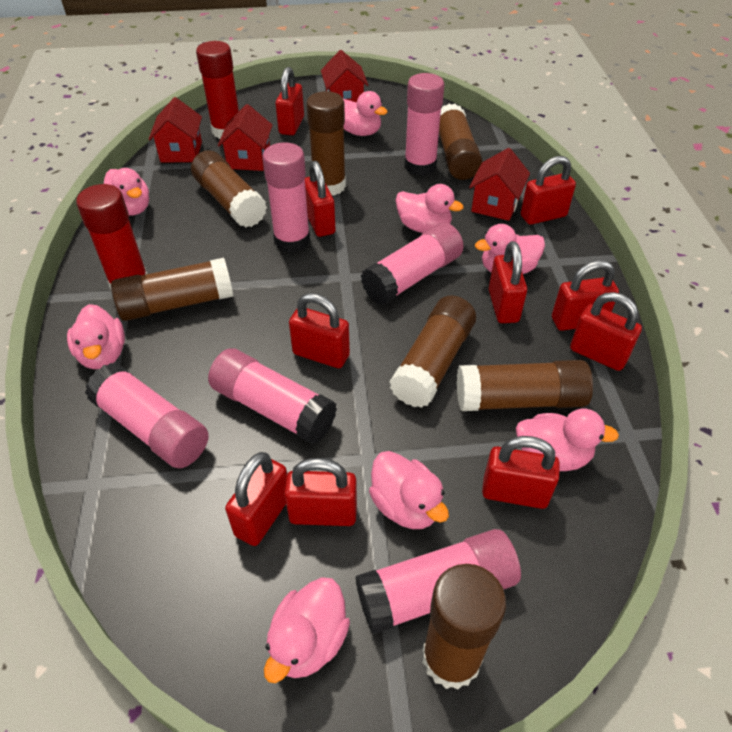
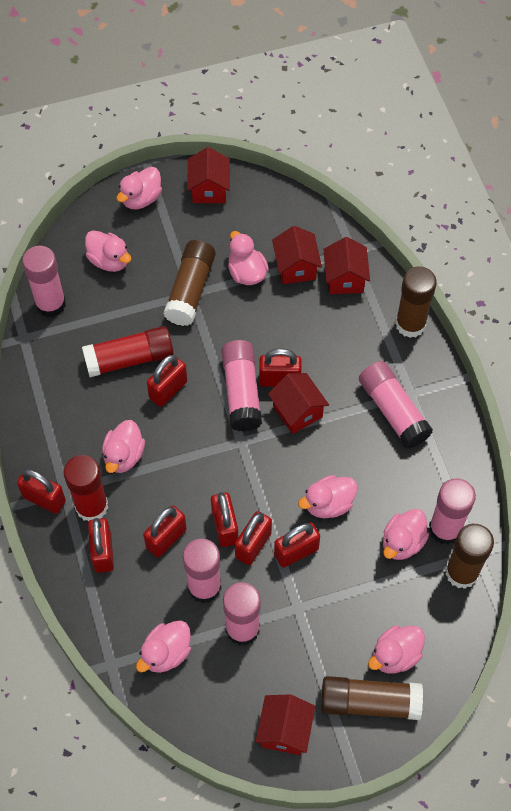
brown glue stick: [111,258,233,321] [191,150,267,228] [306,91,346,196] [390,295,476,408] [422,564,506,690] [439,103,483,180] [457,360,593,411] = 7 -> [163,240,215,326] [321,676,423,720] [395,266,437,338] [445,524,494,589] = 4
red house: [149,97,202,162] [218,104,273,171] [321,50,368,102] [469,148,530,221] = 4 -> [187,147,230,203] [256,694,315,755] [268,373,329,434] [272,226,322,284] [324,237,370,294] = 5
red padlock: [225,452,287,546] [276,67,304,135] [284,458,357,526] [289,293,350,368] [305,161,336,237] [482,436,560,509] [489,241,527,323] [521,156,576,225] [552,260,619,331] [570,292,642,371] = 10 -> [17,469,66,514] [88,518,114,573] [143,505,187,557] [147,355,187,407] [211,492,238,547] [235,511,272,565] [259,349,302,387] [274,522,320,568] = 8

